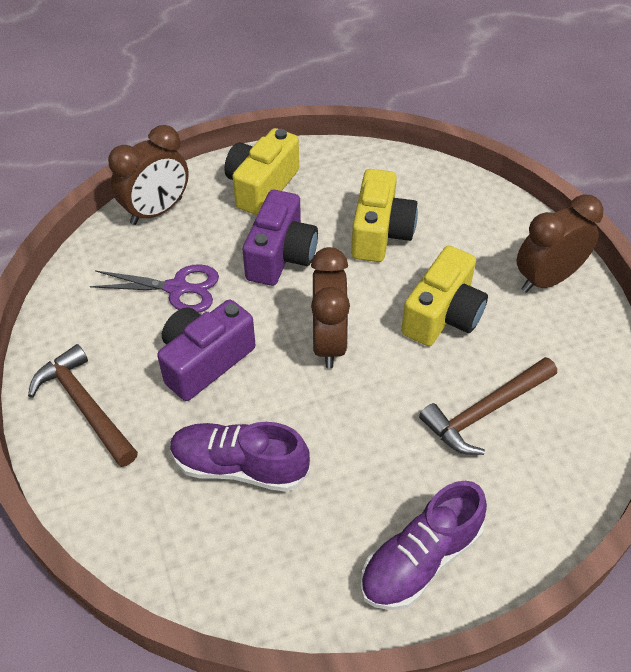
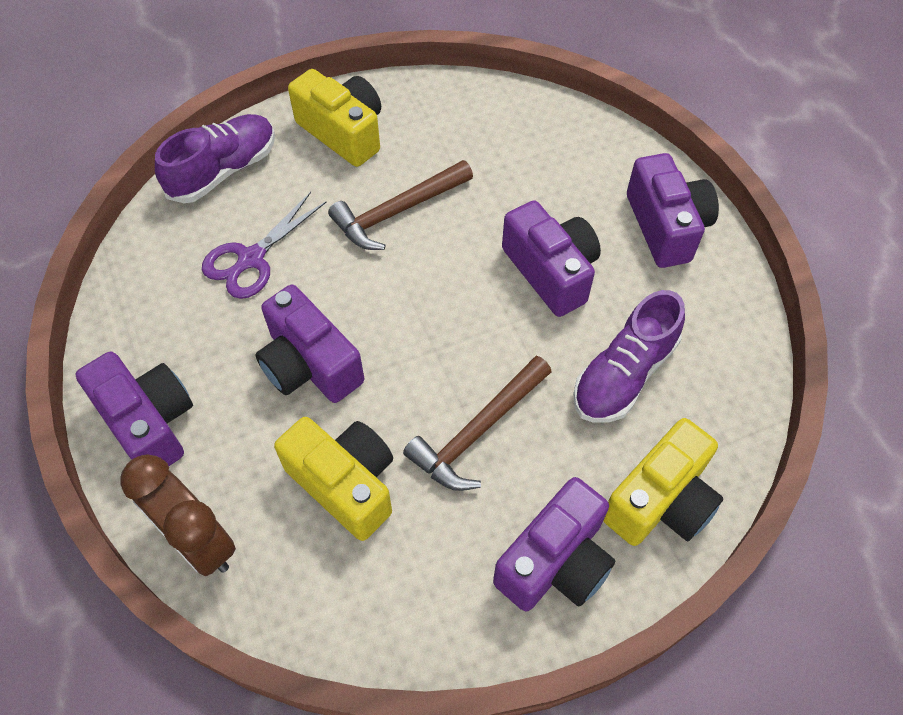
brown clock: [108,125,189,225] [311,247,350,368] [517,195,603,293] = 3 -> [121,454,236,576] = 1
purple camera: [157,299,255,401] [243,190,318,286] = 2 -> [75,352,193,466] [255,285,364,403] [493,477,615,611] [502,200,601,317] [627,153,719,268] = 5

